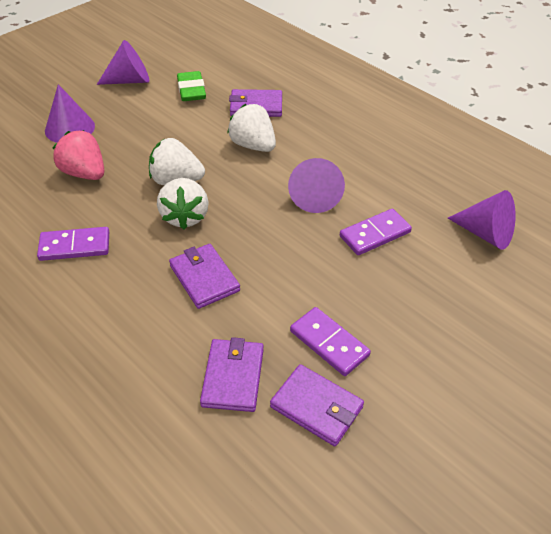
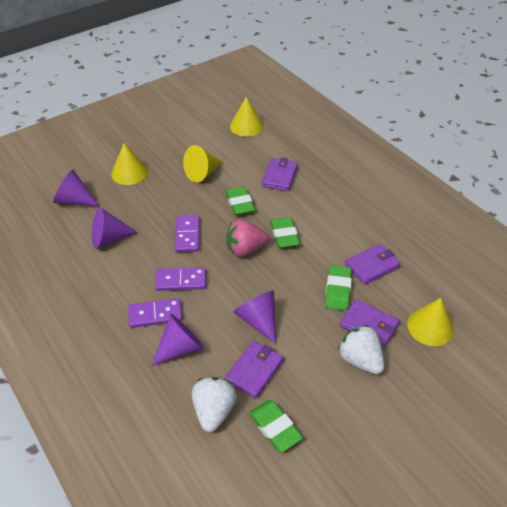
green eraser: [177,71,206,101] = 1 -> [226,186,255,215] [249,400,303,452] [270,217,300,248] [325,265,352,311] = 4
white strawberry: [149,138,205,185] [157,178,209,229] [227,104,276,152] = 3 -> [192,377,237,432] [338,325,384,374] = 2
yellow cone: none = 0 -> [111,143,148,185] [183,145,223,183] [230,97,263,137] [407,298,454,346] = 4

